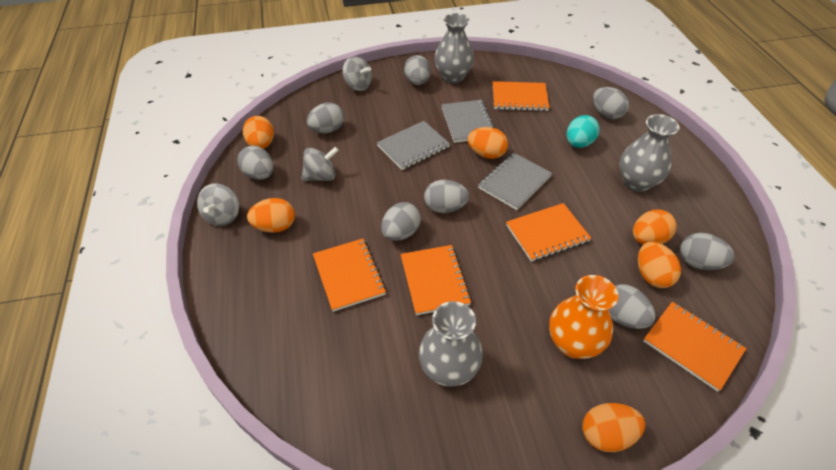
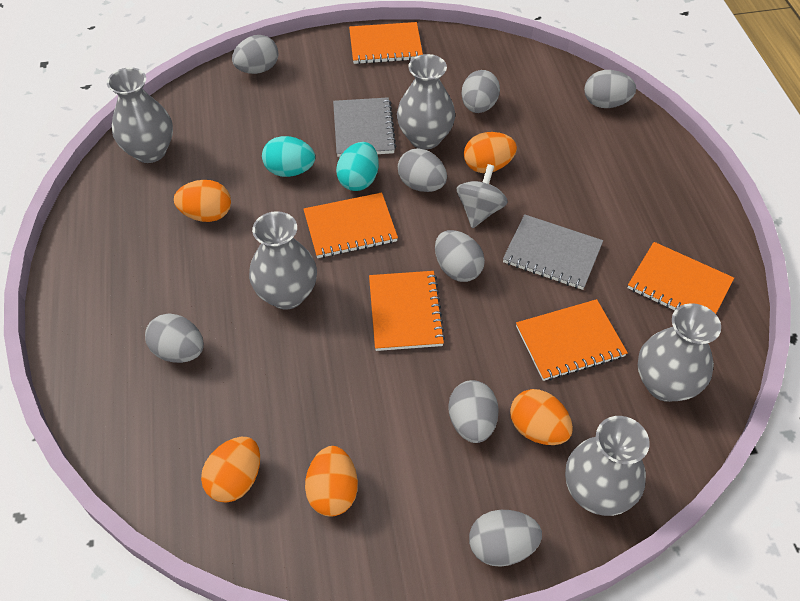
grey notebook: [377,121,450,170] [442,100,495,143] [478,153,552,210] = 3 -> [333,97,397,157] [503,214,603,290] = 2
grey spinning top: [197,183,239,226] [302,147,339,181] [342,56,372,91] = 3 -> [457,164,508,228] = 1
grey vase: [419,301,483,387] [434,13,474,83] [619,114,680,192] = 3 -> [107,67,173,163] [249,211,317,310] [397,54,455,149] [565,416,650,516] [638,303,721,402] = 5
orange egg: [243,116,274,149] [247,198,295,233] [468,127,508,159] [582,403,645,452] [633,209,677,245] [638,242,681,288] = 6 -> [174,180,231,222] [201,437,260,503] [305,446,358,516] [464,132,517,173] [510,389,573,445] = 5
orange vase: [549,275,619,359] = 1 -> none = 0
turquoise egg: [567,115,600,148] = 1 -> [262,136,315,177] [336,142,379,191] = 2

